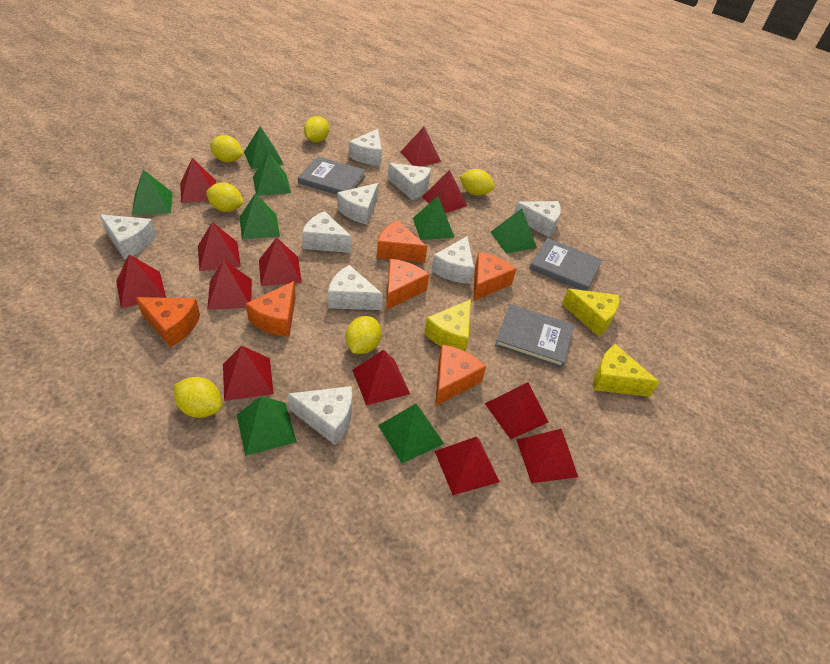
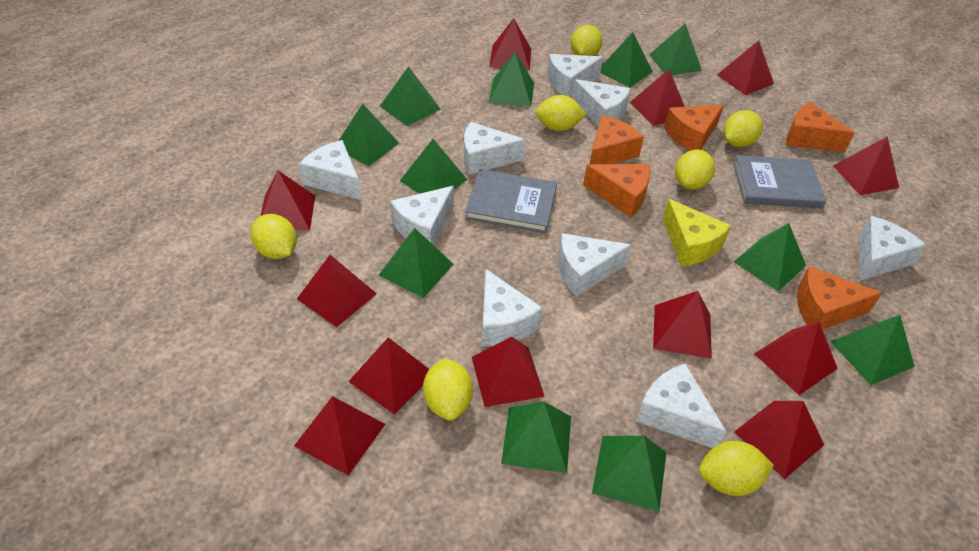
green pyramid: [132,170,173,215] [237,396,297,456] [240,193,280,240] [244,126,283,169] [253,152,291,196] [378,404,444,463] [413,196,455,240] [490,209,537,254] = 8 -> [338,104,399,166] [378,228,453,298] [380,66,441,126] [400,139,467,194] [489,52,534,107] [501,401,571,473] [592,436,666,511] [600,32,653,88] [649,23,702,75] [734,223,806,291] [830,315,915,385] = 11
grey book: [298,156,366,195] [495,304,574,368] [529,238,603,291] = 3 -> [465,169,557,233] [733,155,826,208] = 2
orange cheese: [136,297,200,347] [246,281,296,337] [377,220,427,263] [386,259,429,310] [435,345,486,406] [473,252,516,301] = 6 -> [583,164,650,217] [590,115,644,164] [664,104,724,151] [786,102,855,153] [797,267,882,329] = 5
yellow cheese: [424,299,471,352] [562,288,619,336] [593,344,659,397] = 3 -> [663,199,731,266] = 1
yellow lemon: [174,377,222,418] [206,182,244,212] [210,135,243,162] [304,116,329,142] [346,316,381,354] [459,169,494,196] = 6 -> [250,214,297,259] [423,358,473,420] [535,95,586,131] [570,25,602,56] [675,150,715,190] [699,441,774,496] [723,110,763,147] = 7

